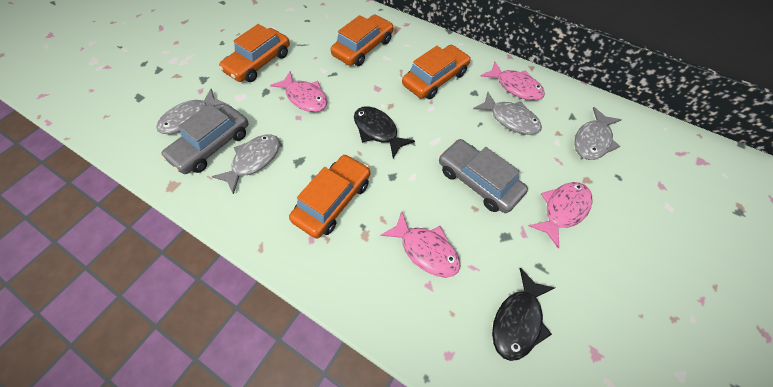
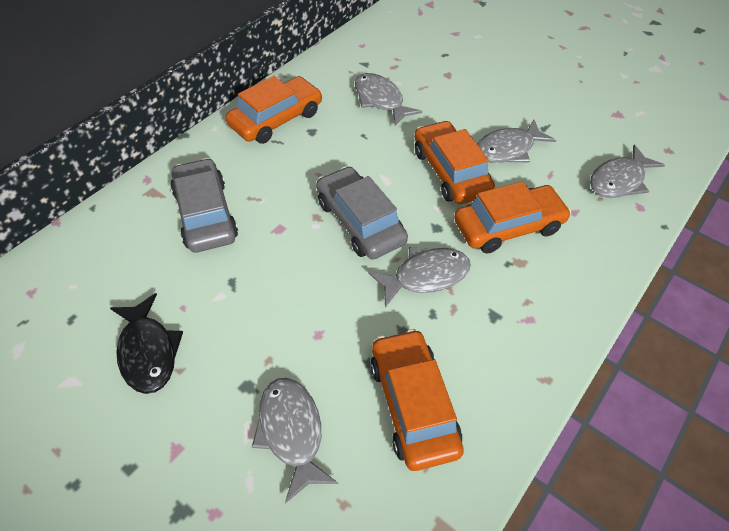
black fish: [354,106,415,158] [492,268,555,361] = 2 -> [110,293,183,394] = 1
grey fish: [157,89,226,134] [212,134,280,194] [473,92,542,135] [574,107,622,160] = 4 -> [252,378,338,503] [355,73,422,126] [368,247,471,307] [477,119,556,163] [590,145,665,198] = 5
pink fish: [270,71,327,112] [380,211,461,278] [480,61,545,101] [529,182,593,249] = 4 -> none = 0

